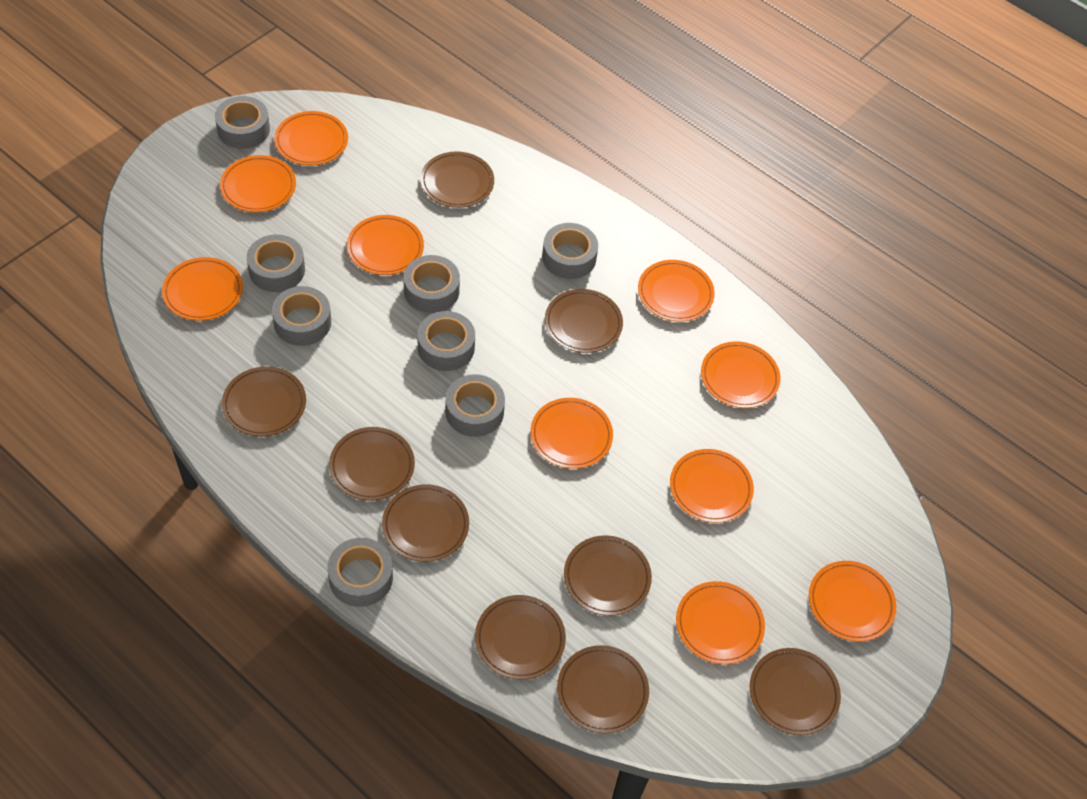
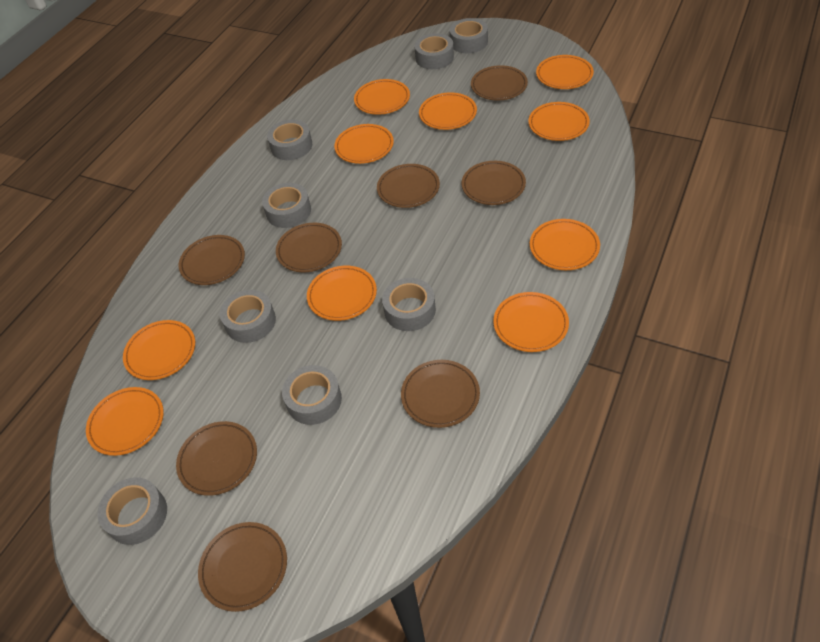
brown plate: [222,366,306,437] [329,427,415,501] [382,484,469,562] [420,151,494,208] [475,595,566,680] [545,289,623,353] [557,645,649,734] [564,535,652,616] [749,648,841,735] = 9 -> [176,421,257,496] [179,235,245,285] [198,522,287,612] [276,223,342,272] [377,164,440,208] [401,360,480,428] [462,161,526,205] [471,65,528,101] = 8

